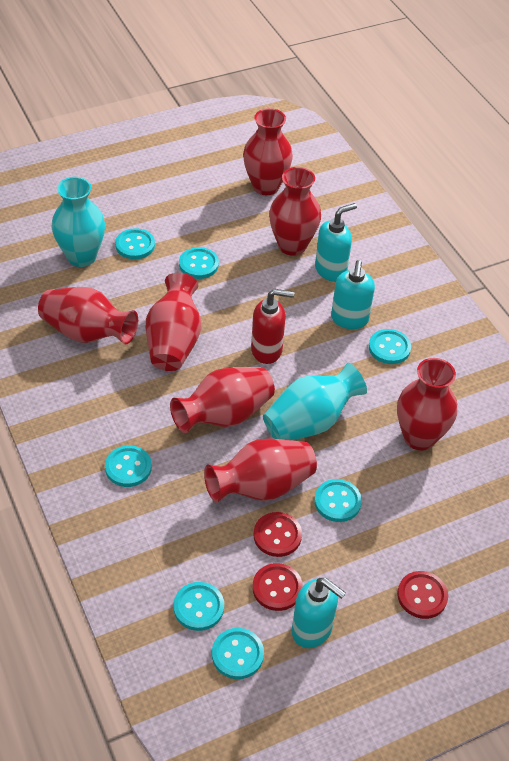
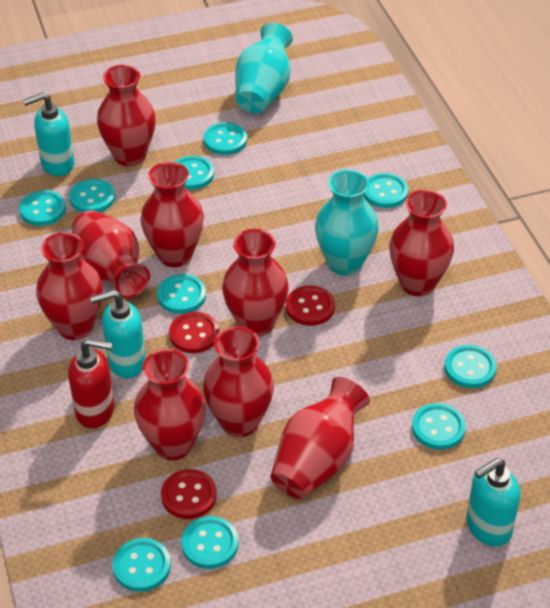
red vase: [38,287,138,345] [146,273,201,371] [170,367,275,433] [204,439,317,503] [243,108,293,195] [269,167,321,256] [397,358,457,450] = 7 -> [36,232,103,340] [72,210,150,298] [97,65,156,166] [134,349,206,460] [141,162,204,267] [203,326,274,437] [222,229,289,337] [270,377,370,499] [389,189,454,296] = 9
turquoise button: [105,446,152,487] [115,228,155,259] [173,582,224,631] [179,247,219,279] [212,628,264,679] [314,479,362,522] [369,329,411,364] = 7 -> [19,190,66,226] [69,179,115,213] [113,538,171,592] [157,274,206,314] [175,156,214,190] [181,516,238,569] [204,122,247,155] [363,173,408,208] [412,403,466,450] [444,345,496,388] = 10

